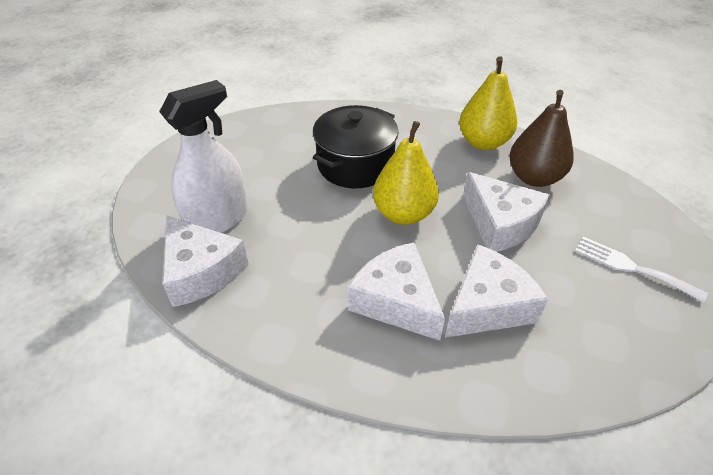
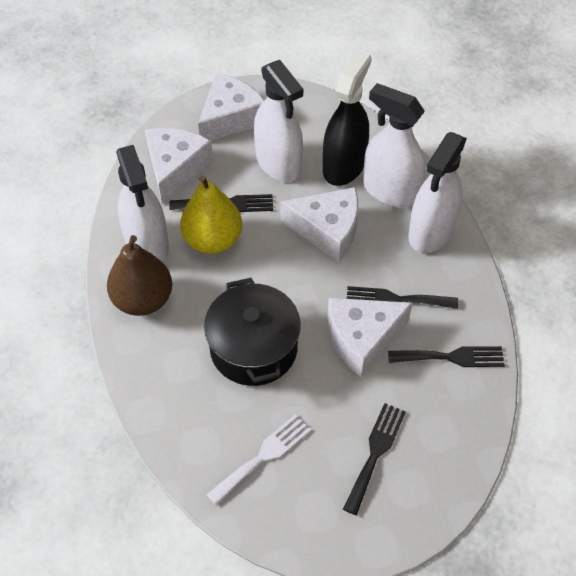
black fork: none = 0 -> [169,194,273,212] [343,403,406,515] [347,286,458,309] [388,346,505,367] = 4
black spray bottle: none = 0 -> [323,51,371,186] = 1
white spray bottle: [159,80,248,233] = 1 -> [116,145,169,262] [254,60,303,182] [363,83,426,208] [408,132,467,253] = 4
yellow pear: [373,121,439,224] [459,56,517,150] = 2 -> [180,175,242,254] = 1

